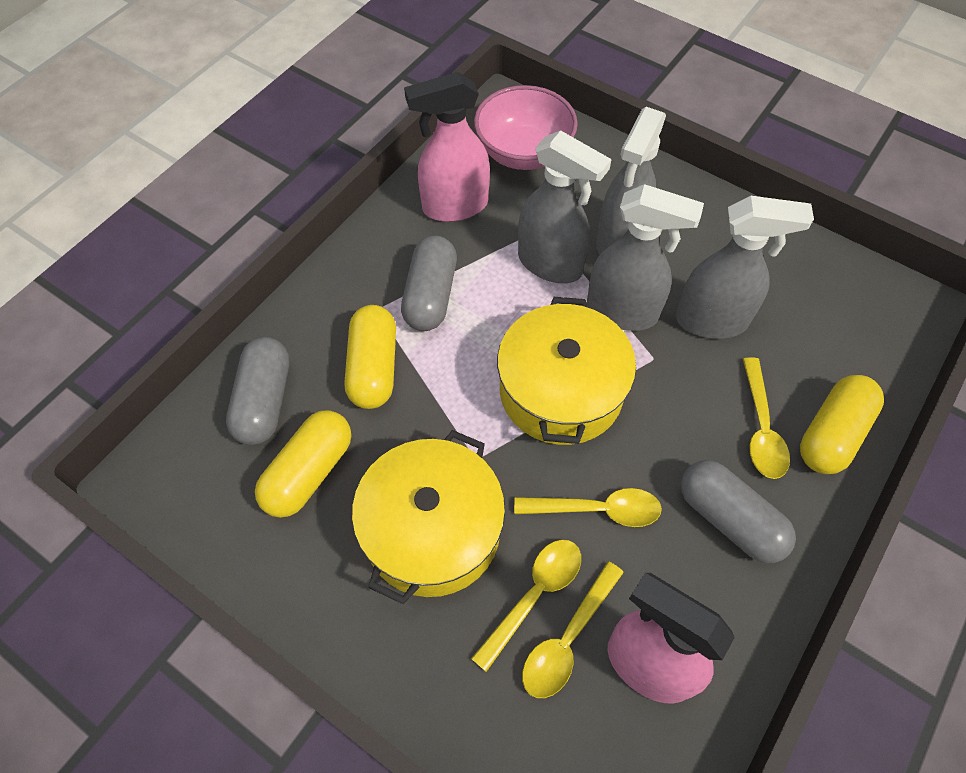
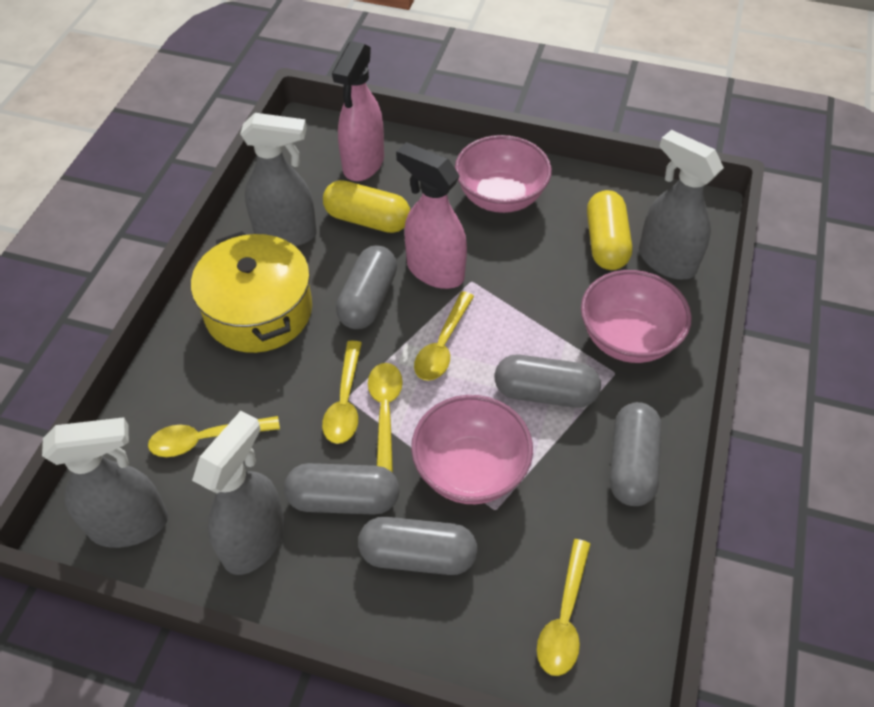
grey capsule: [226,337,289,445] [401,236,457,331] [681,460,796,563] = 3 -> [284,463,399,515] [336,246,397,329] [358,517,478,575] [495,355,601,408] [610,402,662,506] = 5
pink bowl: [474,85,578,170] = 1 -> [411,395,533,504] [455,135,552,213] [581,270,692,363] = 3
yellow capsule: [255,410,351,518] [345,305,396,409] [800,375,884,474] = 3 -> [323,180,410,233] [587,190,632,270] = 2
yellow pot: [352,430,505,604] [497,297,636,445] = 2 -> [191,231,312,353] = 1
yellow spoon: [471,540,581,672] [514,488,662,527] [522,561,624,698] [743,357,790,479] = 4 -> [148,416,280,457] [322,341,362,444] [368,363,403,473] [414,291,474,381] [537,539,591,676] = 5

